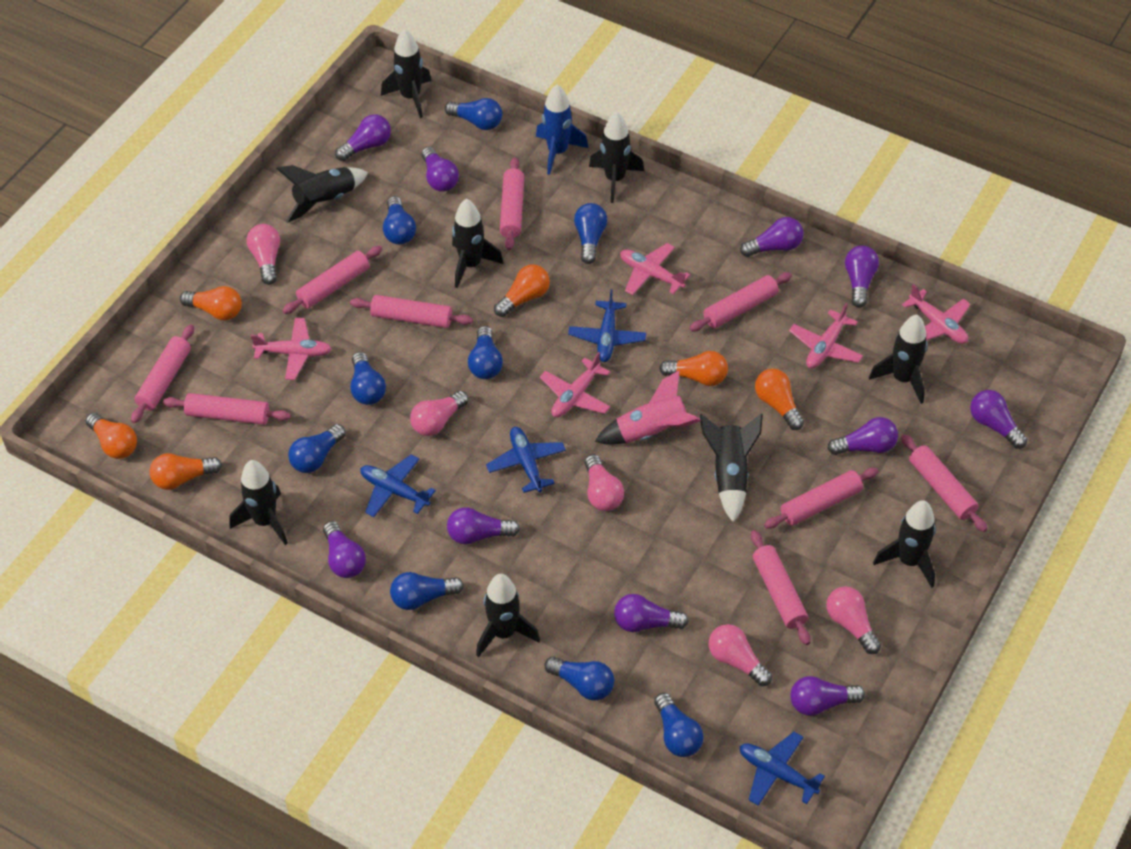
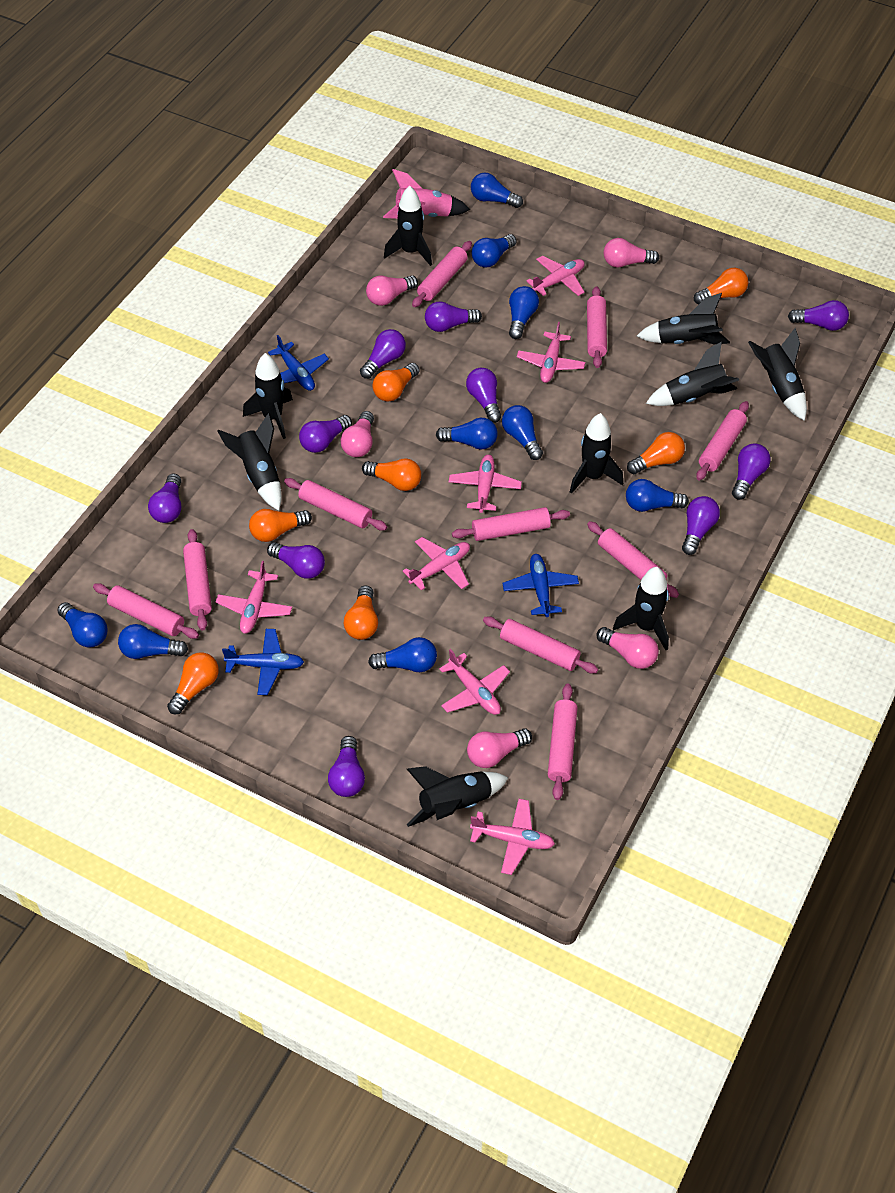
blue plane: [360,455,436,517] [486,427,566,493] [568,289,646,362] [740,732,825,806] = 4 -> [222,629,304,695] [268,335,329,391] [502,554,579,617] = 3
blue rocket: [536,85,588,175] = 1 -> none = 0
orange light bulb: [86,413,137,459] [150,453,222,490] [180,286,242,320] [494,265,550,317] [659,351,728,386] [755,369,804,430] = 6 -> [167,652,219,715] [249,509,312,542] [344,585,378,640] [362,458,421,491] [372,363,420,402] [627,432,685,474] [694,268,748,305] = 7
pink plane: [251,318,332,380] [540,352,610,417] [620,243,690,295] [789,303,863,369] [902,284,970,344] = 5 -> [216,561,292,634] [403,537,470,590] [439,649,510,715] [449,455,522,513] [470,799,555,875] [517,322,585,383] [526,256,585,296] = 7
pink rolling pin: [131,325,194,423] [163,393,291,425] [282,246,382,314] [350,295,473,328] [500,157,524,250] [689,272,792,332] [751,530,811,645] [764,468,879,529] [901,434,987,532] = 9 -> [93,583,199,639] [183,529,212,631] [284,478,387,531] [412,241,472,307] [452,507,570,541] [483,616,598,674] [548,684,577,800] [587,286,607,368] [587,521,679,598] [696,401,749,480] = 10

